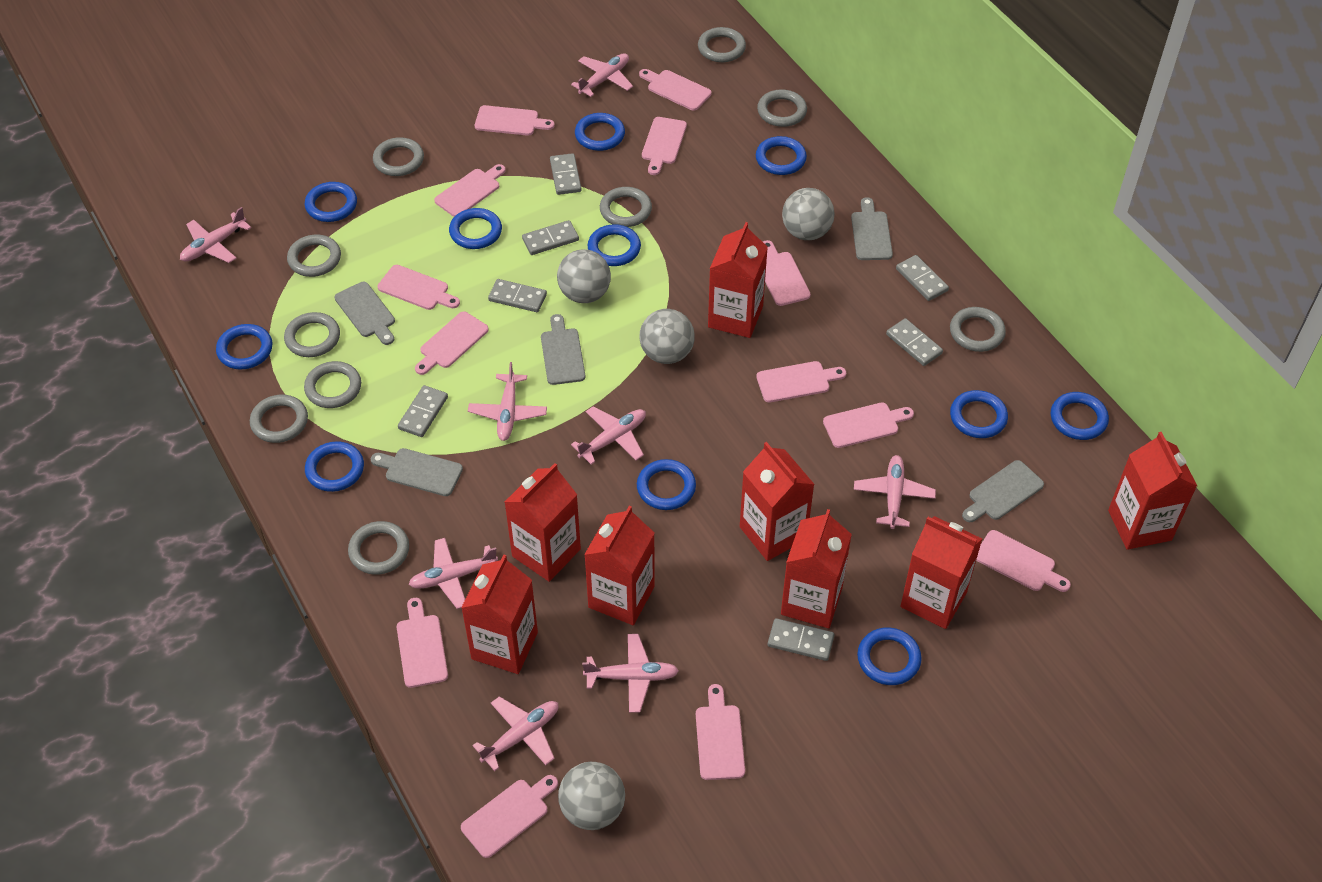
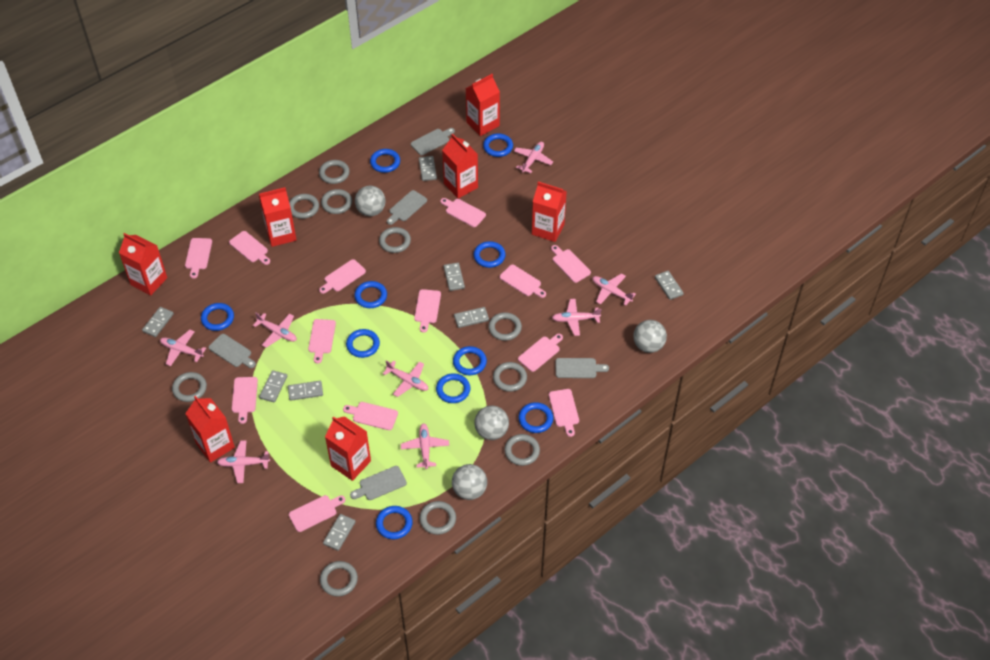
blue ring: [216,324,273,370] [305,182,357,222] [305,441,364,492] [449,208,502,249] [575,113,625,151] [588,224,641,266] [637,459,696,510] [756,136,807,175] [857,627,922,685] [950,390,1008,438] [1051,392,1109,440] = 11 -> [201,303,234,331] [346,329,380,358] [354,281,387,308] [370,149,400,173] [376,506,413,539] [436,373,470,403] [453,346,487,376] [474,241,506,268] [483,133,513,157] [519,402,553,433] = 10
grey domino: [398,385,448,437] [488,279,547,312] [522,220,579,255] [550,153,581,195] [768,618,834,661] [886,318,943,366] [896,255,949,301] = 7 -> [142,307,174,337] [259,370,287,402] [288,381,323,401] [323,514,356,551] [419,156,437,181] [444,263,465,291] [454,307,489,328] [655,271,684,300] = 8
red carton: [461,554,538,674] [505,463,581,582] [584,506,655,625] [708,222,768,338] [740,442,815,561] [781,509,852,628] [900,516,982,629] [1108,432,1197,550] = 8 -> [119,233,167,295] [185,396,235,463] [259,187,296,247] [325,416,371,481] [442,134,478,199] [466,74,500,136] [532,182,567,242] = 7

